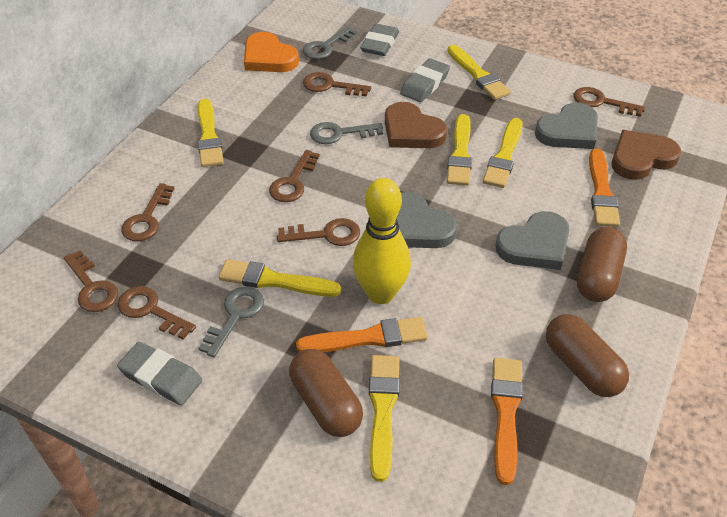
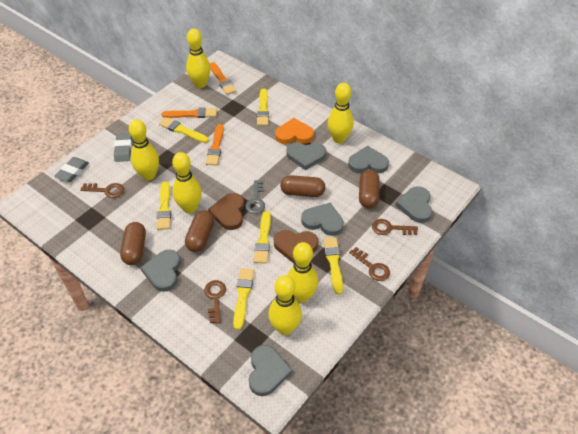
brown capsule: [289,349,363,437] [546,314,629,397] [577,227,627,302] = 3 -> [120,222,146,265] [185,210,214,252] [280,175,325,197] [359,170,380,208] = 4
brown key: [64,250,118,312] [118,286,196,339] [121,183,175,241] [269,150,320,202] [277,218,360,246] [303,72,371,97] [573,87,645,117] = 7 -> [80,183,124,198] [204,280,226,323] [349,247,390,281] [372,219,418,235] = 4
grey eraser: [117,342,202,405] [360,24,399,56] [400,58,450,102] = 3 -> [54,157,89,182] [114,133,132,162] = 2
grey heart: [397,192,457,248] [495,211,570,270] [535,103,598,149] = 3 -> [141,249,181,292] [249,345,292,396] [286,142,326,170] [301,203,344,236] [348,146,389,173] [395,186,432,223] = 6
grey key: [198,286,264,357] [303,26,357,59] [310,122,383,144] = 3 -> [245,180,265,214] = 1
yellow bowling pin: [353,178,411,304] = 1 -> [129,119,159,181] [172,152,202,213] [186,29,211,88] [268,275,302,335] [287,242,318,303] [327,83,354,143] = 6

